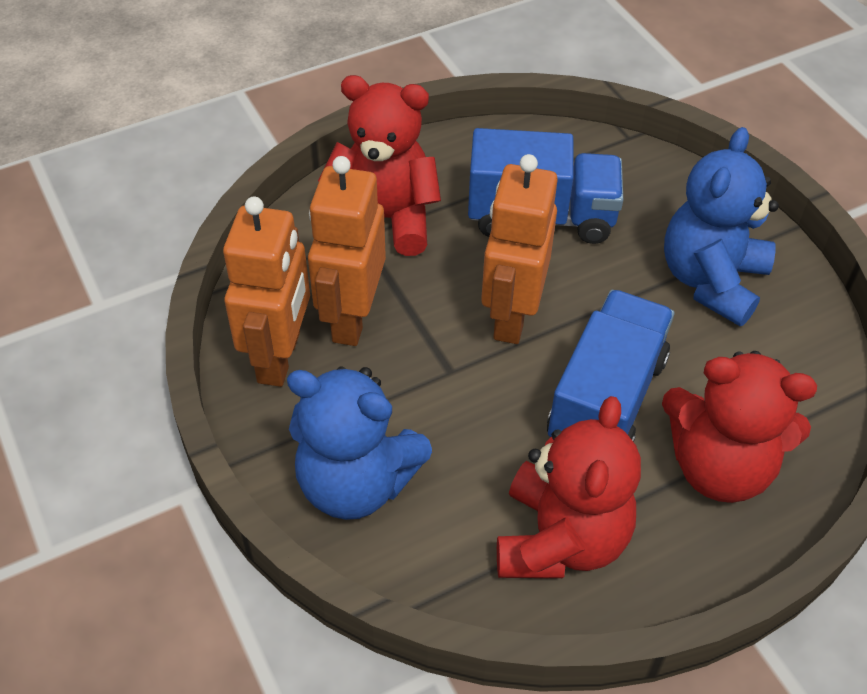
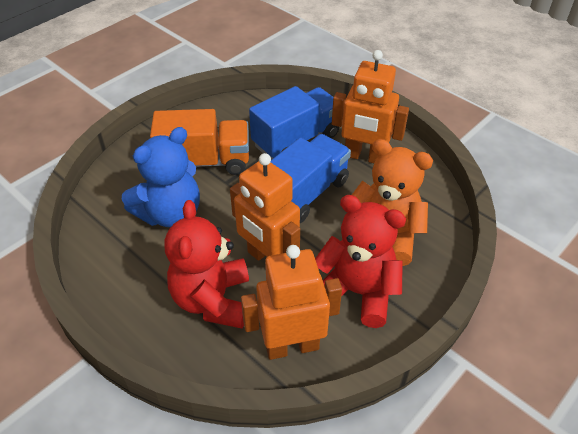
blue teddy bear: [287,367,432,520] [664,127,779,326] = 2 -> [122,127,200,227] = 1
orange teddy bear: none = 0 -> [352,139,433,266] = 1
orange truck: none = 0 -> [150,109,249,175] = 1
red teddy bear: [318,75,441,256] [497,396,641,578] [662,351,817,503] = 3 -> [164,200,249,329] [315,195,406,328] = 2

